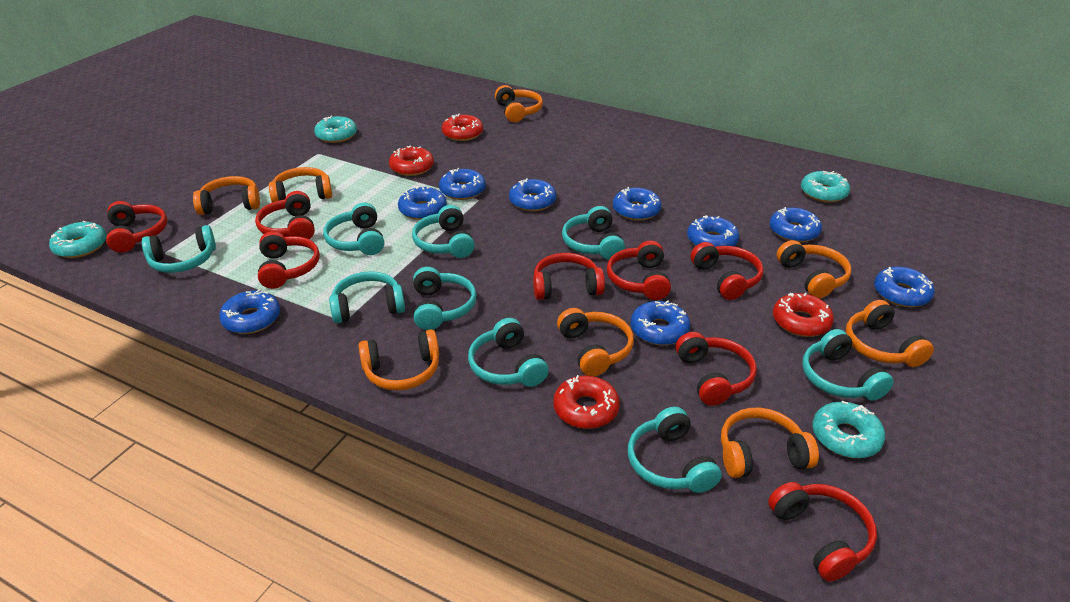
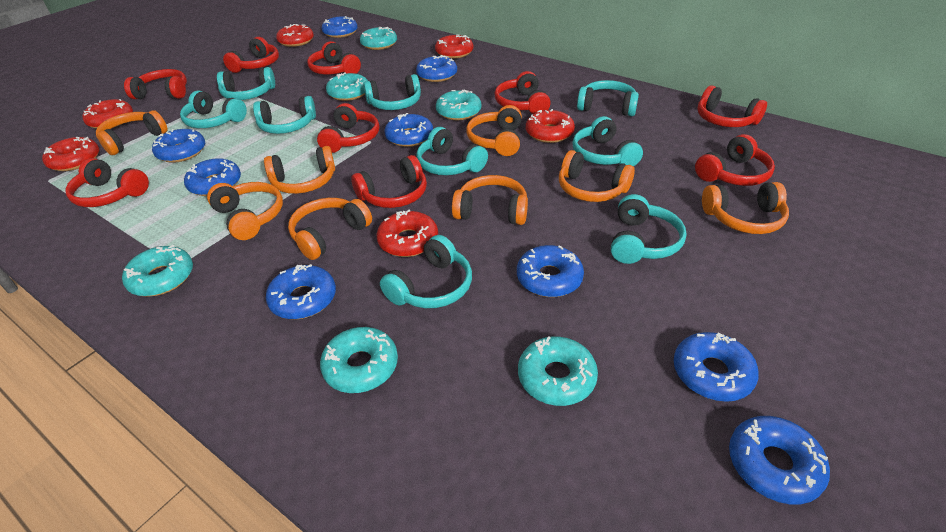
red donut: [389,146,434,176] [442,114,483,141] [553,375,620,429] [773,293,834,337] = 4 -> [42,137,99,171] [82,99,133,129] [276,24,314,47] [376,210,438,257] [435,34,473,59] [526,109,575,143] = 6
red headphones: [106,201,167,253] [255,191,315,239] [258,231,320,289] [533,253,605,300] [607,240,671,300] [676,332,757,406] [691,242,764,300] [768,482,877,582] = 8 -> [65,158,149,207] [124,69,187,99] [223,37,279,73] [307,41,361,75] [317,103,379,153] [351,155,427,208] [495,71,551,114] [695,134,775,186] [697,85,767,127] = 9
turquoise donut: [49,221,107,258] [314,116,357,143] [801,171,850,203] [813,401,885,458] = 4 -> [122,245,193,296] [320,327,398,393] [326,72,368,101] [360,27,397,50] [436,90,481,120] [518,336,598,406] = 6

